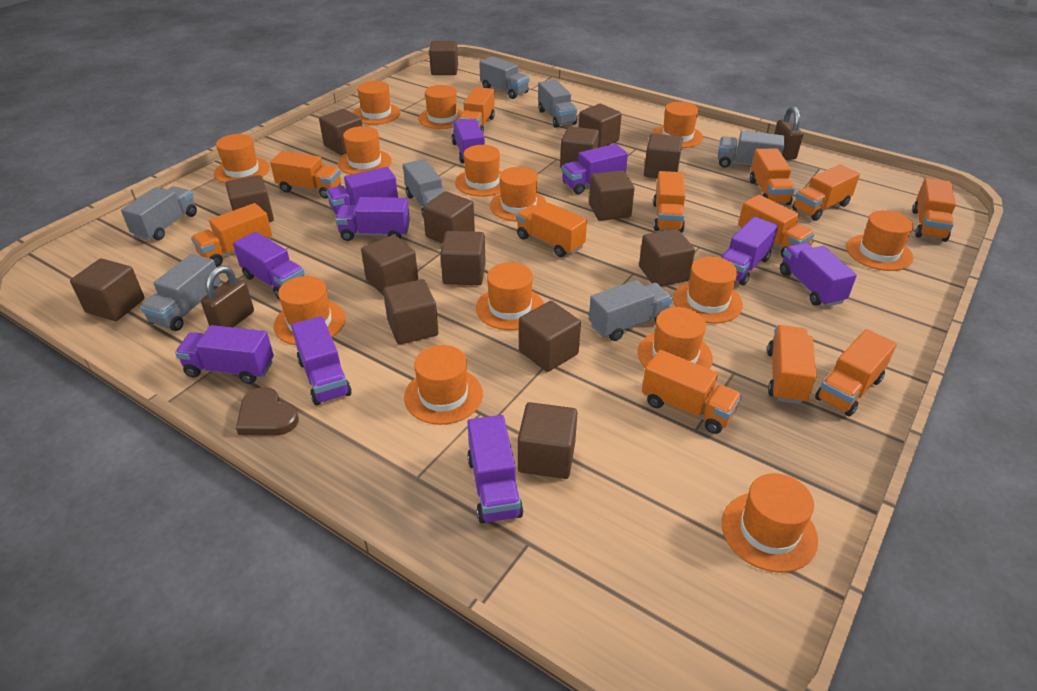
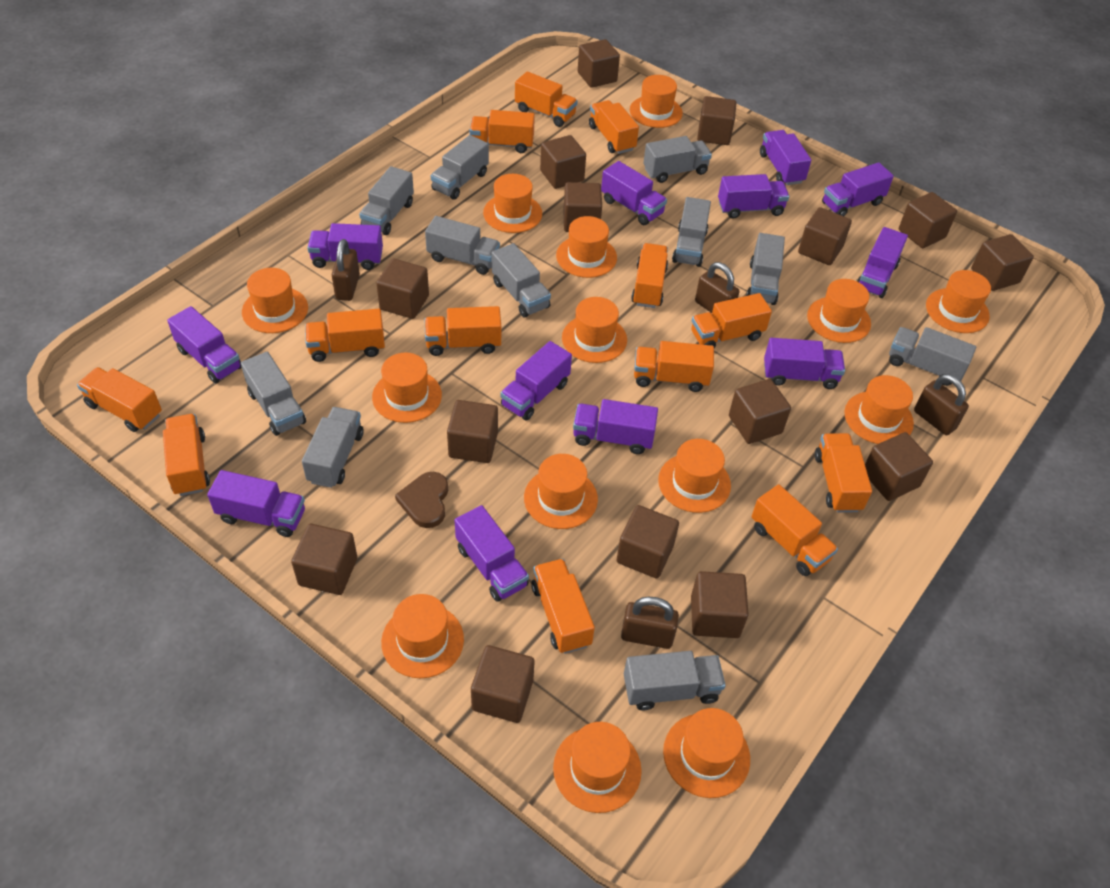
brown padlock: [201,266,254,327] [774,106,803,160] = 2 -> [332,239,360,301] [621,597,679,649] [695,262,739,313] [914,374,969,435] = 4
grey truck: [121,186,197,240] [140,254,221,331] [403,159,445,218] [479,57,529,99] [538,80,577,128] [589,280,673,341] [718,131,784,168] = 7 -> [241,352,306,436] [302,407,364,488] [359,166,414,235] [425,216,500,275] [431,135,489,200] [492,243,551,318] [624,651,726,711] [643,136,712,183] [672,197,711,267] [746,233,785,305] [889,327,976,386] = 11
orange truck: [191,203,272,267] [270,151,341,199] [459,87,495,133] [516,203,587,257] [642,350,742,434] [653,171,685,233] [738,195,815,257] [750,148,795,205] [767,325,816,404] [792,164,860,221] [815,329,897,417] [912,178,956,242] = 12 -> [77,367,162,432] [163,414,210,496] [305,309,385,362] [425,306,501,356] [469,110,535,153] [515,71,578,127] [531,559,595,654] [589,100,639,154] [631,243,668,308] [634,341,714,392] [691,293,772,348] [751,484,838,576] [815,433,872,513] = 13
purple truck: [175,325,274,384] [233,232,305,300] [291,316,351,406] [326,167,398,214] [335,197,410,241] [451,119,485,163] [467,415,523,524] [562,144,628,194] [720,217,778,285] [780,243,857,307] = 10 -> [167,306,242,383] [207,470,305,537] [307,223,383,270] [455,505,529,602] [500,341,572,421] [573,399,658,454] [601,161,667,225] [718,174,789,219] [760,130,811,185] [764,338,845,389] [822,162,894,216] [857,227,908,298] = 12

